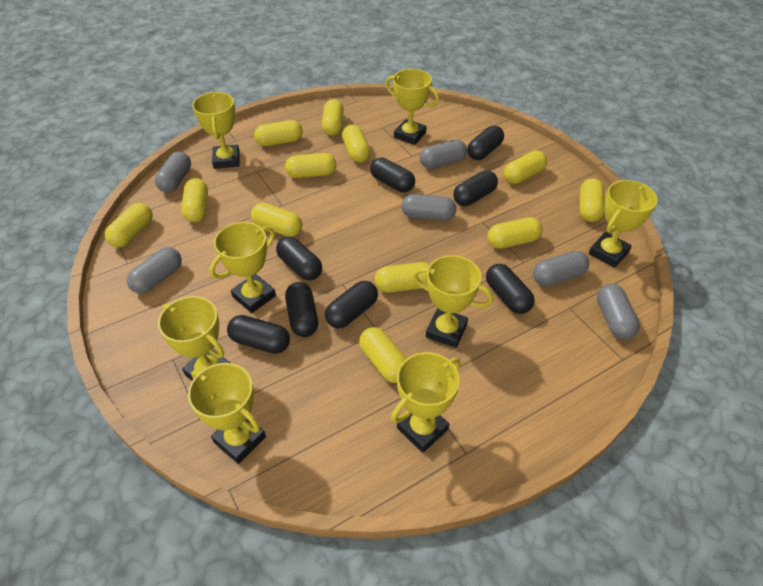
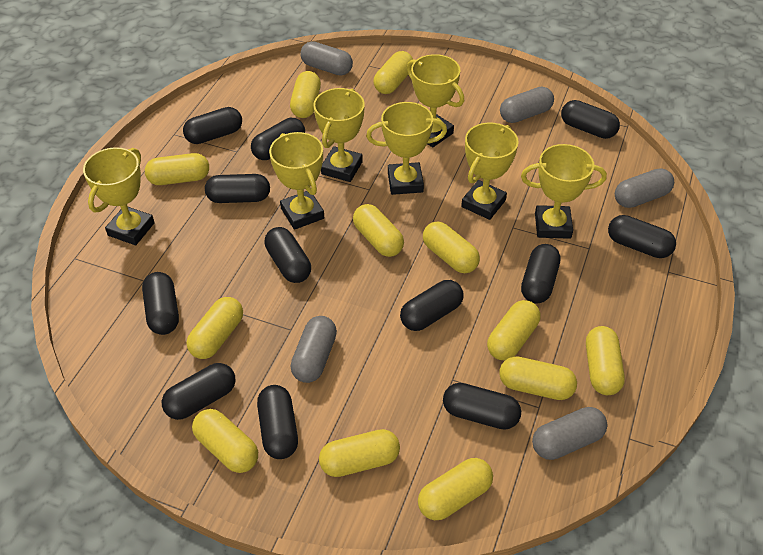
black capsule: [227,315,290,354] [276,236,322,280] [285,282,318,337] [325,281,378,328] [370,157,415,193] [453,170,498,206] [467,126,504,160] [486,264,535,314] = 8 -> [142,272,179,335] [162,363,236,420] [183,107,242,144] [205,174,270,203] [251,118,305,160] [257,385,298,459] [264,227,311,283] [400,280,464,331] [443,383,521,430] [521,244,560,304] [561,100,620,139] [608,215,676,258] = 12
grey capsule: [127,247,182,294] [155,151,191,192] [402,194,456,221] [420,140,467,169] [533,251,589,286] [597,284,640,340] = 6 -> [291,316,337,383] [300,41,353,76] [500,87,554,123] [532,407,608,460] [615,168,674,208] = 5
yellow trophy: [158,296,230,381] [188,363,266,464] [192,92,240,169] [209,222,276,313] [385,69,439,145] [391,352,460,453] [413,255,493,348] [589,180,658,268] = 8 -> [83,147,155,245] [269,132,324,230] [313,88,365,182] [366,102,447,195] [407,54,464,147] [461,123,519,220] [521,144,607,239] = 7

